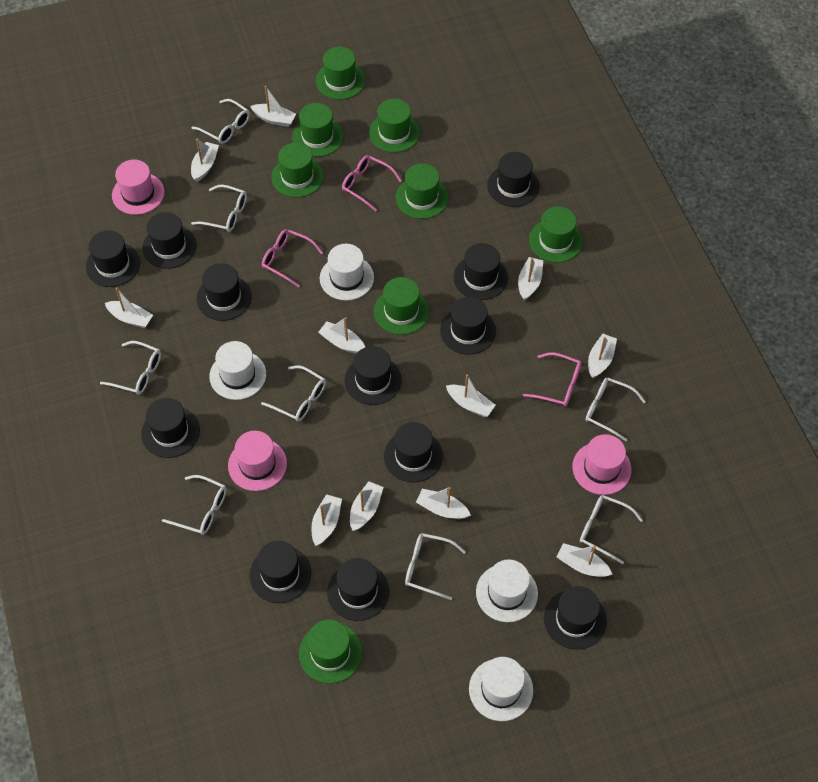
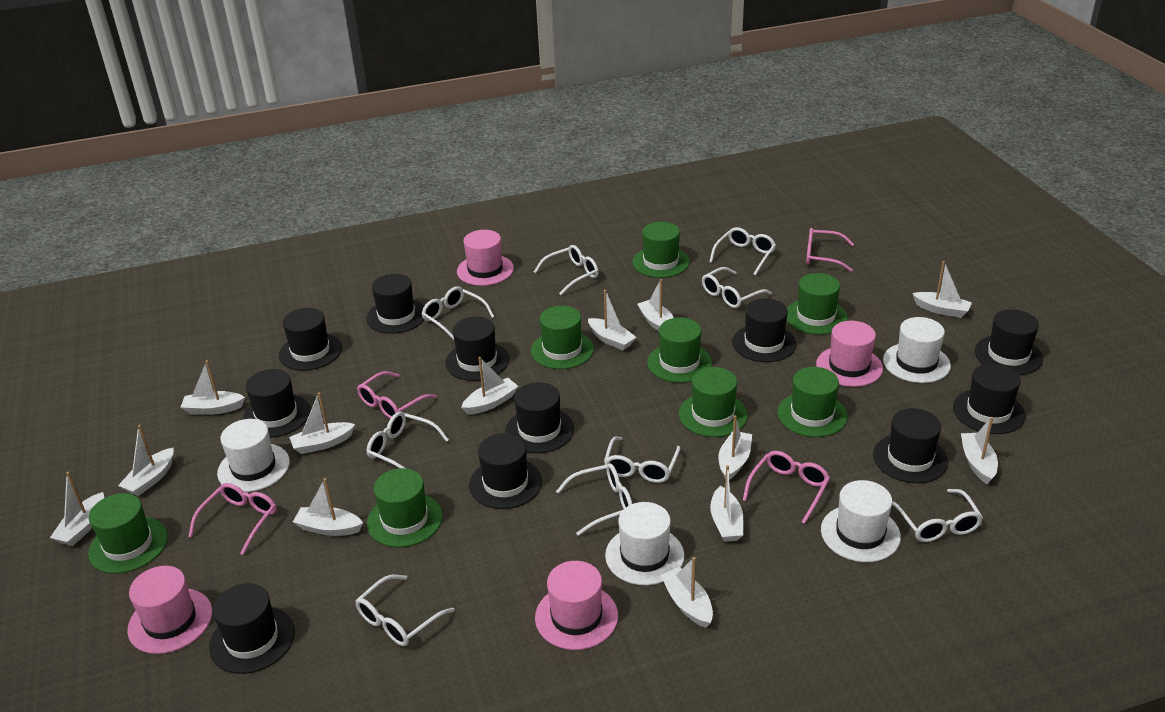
black hat: [86,230,140,287] [141,398,200,458] [142,212,196,268] [197,263,252,321] [250,541,311,603] [327,558,389,621] [344,346,402,405] [384,422,443,482] [440,297,496,354] [453,243,508,300] [487,152,540,207] [544,586,607,650] = 12 -> [209,583,295,674] [242,369,311,438] [279,308,342,371] [366,274,424,334] [445,317,509,381] [469,433,542,509] [505,382,574,453] [732,299,796,362] [873,408,948,483] [953,363,1026,434] [975,309,1043,375] = 11
pink glasses: [262,229,323,287] [342,155,402,211] [523,352,581,407] = 3 -> [188,483,277,555] [357,371,437,419] [743,451,830,524] [806,228,854,272] = 4
pink hat: [112,159,165,215] [228,431,287,491] [572,434,632,495] = 3 -> [127,566,212,654] [457,230,514,286] [535,561,618,650] [816,321,883,387] = 4
white boat: [105,287,153,328] [191,138,219,182] [250,86,296,127] [311,494,342,546] [318,317,365,354] [350,481,384,531] [416,487,471,519] [446,375,496,417] [518,257,543,301] [557,543,613,577] [588,334,617,379] = 11 -> [50,472,104,546] [118,425,174,496] [181,360,245,415] [289,392,355,454] [293,478,363,536] [461,357,518,415] [588,290,636,350] [637,279,674,331] [661,557,713,628] [710,465,743,542] [719,415,752,480] [912,261,972,318] [961,417,998,484] = 13
white glasses: [100,341,161,395] [162,475,227,535] [191,99,250,144] [191,185,247,232] [261,365,326,421] [405,533,466,600] [580,495,643,564] [585,377,646,441] = 8 -> [355,575,455,646] [367,412,449,468] [422,286,495,340] [534,245,599,295] [556,463,633,536] [604,436,681,483] [702,267,772,308] [709,227,776,276] [892,489,983,542] = 9

